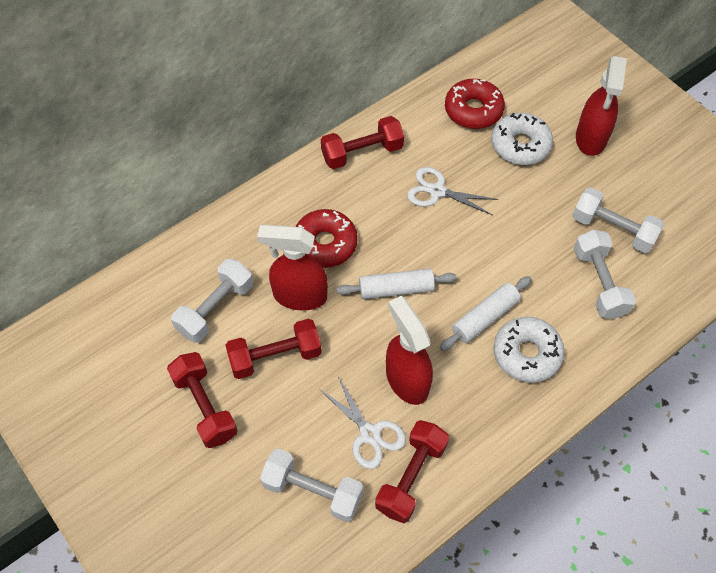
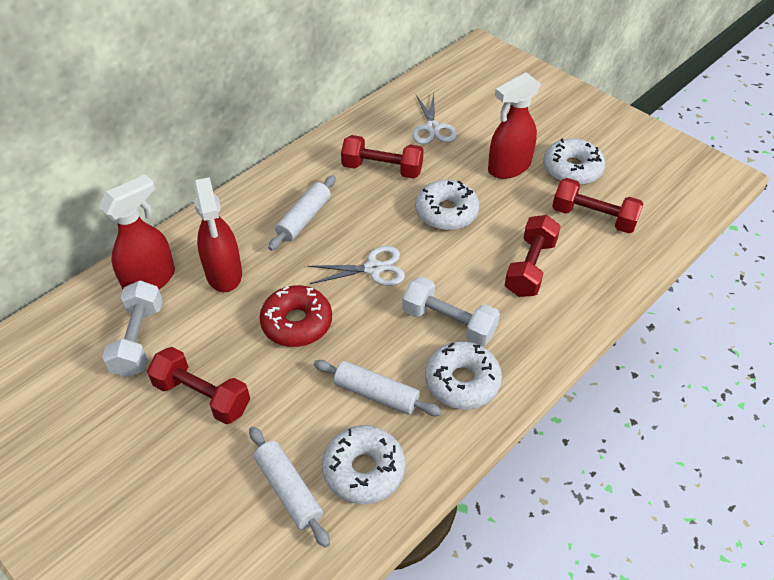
red donut: [295,209,358,268] [445,79,505,129] = 2 -> [260,285,332,347] = 1
white donut: [491,113,553,165] [494,317,565,383] = 2 -> [322,425,405,504] [415,180,480,230] [425,341,502,409] [543,138,605,185] = 4
white dumbbell: [171,259,253,343] [260,449,363,522] [572,187,664,253] [574,230,636,319] = 4 -> [102,280,163,377] [402,277,500,346] = 2
white rolling pin: [336,269,457,299] [440,276,532,351] = 2 -> [249,426,330,548] [268,175,336,251] [314,360,442,416] = 3

